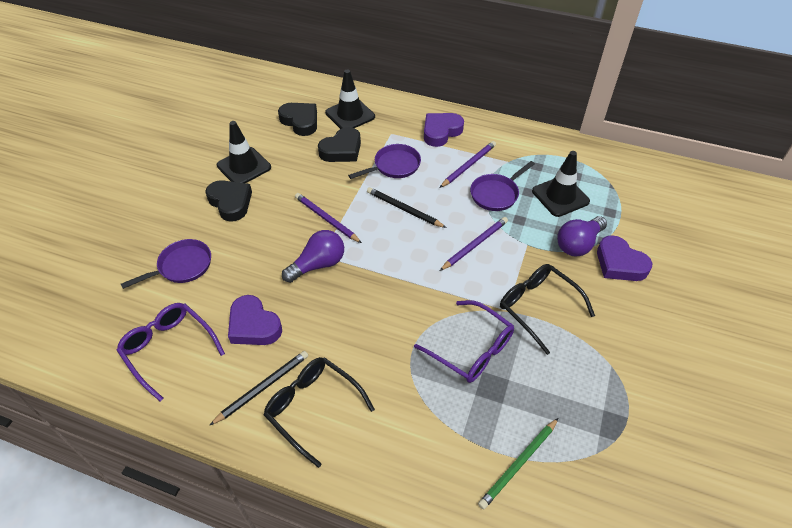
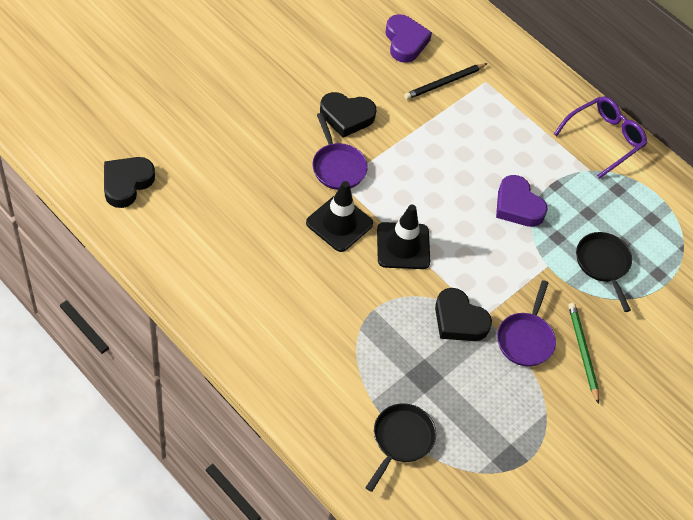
black glasses: [263,357,375,468] [500,264,595,355] = 2 -> none = 0
black pan: none = 0 -> [365,403,436,492] [576,232,632,312] = 2
black pencil: [209,351,308,426] [367,187,446,228] = 2 -> [404,63,488,100] = 1
black traffic cone: [217,121,271,183] [325,69,375,129] [532,151,590,217] = 3 -> [306,181,373,252] [377,205,430,269] = 2
purple glasses: [116,303,225,401] [414,300,514,383] = 2 -> [554,96,647,179] = 1
purple heart: [228,295,282,345] [424,113,464,147] [597,235,652,281] = 3 -> [386,14,432,63] [496,175,548,227] = 2
purple light bulb: [282,230,344,283] [557,216,607,256] = 2 -> none = 0
purple pan: [121,239,211,289] [348,144,421,179] [470,161,535,211] = 3 -> [312,113,368,190] [497,280,556,367] = 2
purple pencil: [295,193,362,243] [440,141,496,188] [440,217,508,271] = 3 -> none = 0

